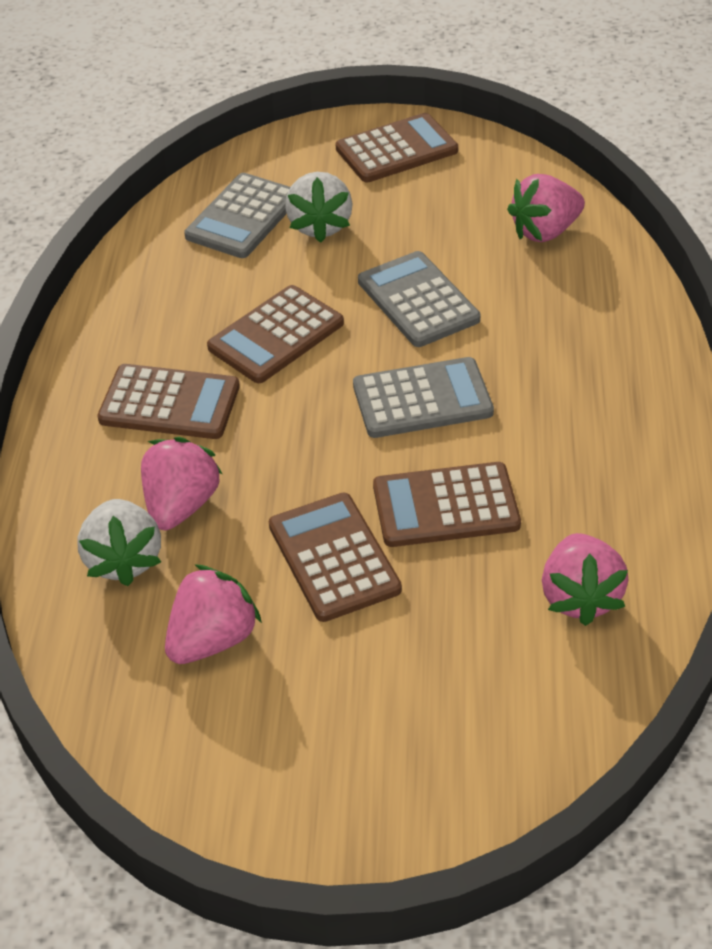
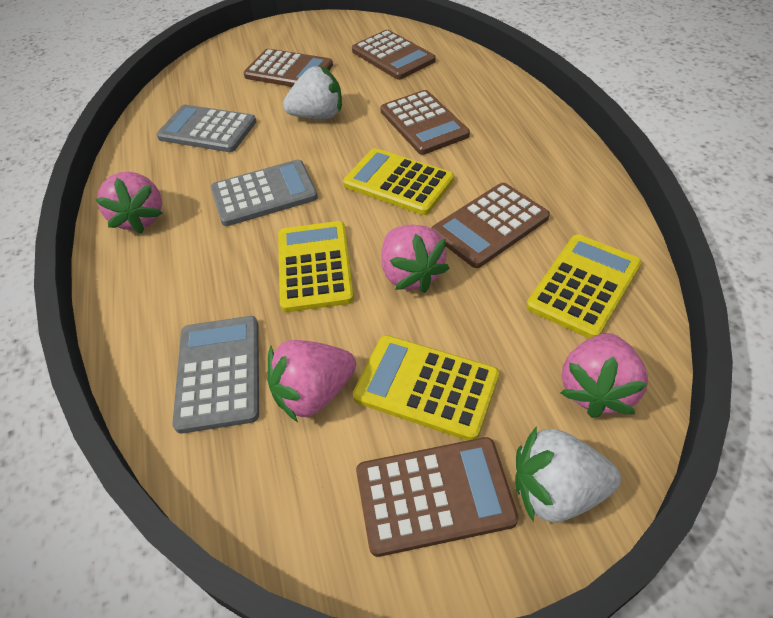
yellow calculator: none = 0 -> [278,221,354,312] [343,148,454,215] [353,335,499,441] [526,234,642,339] = 4

